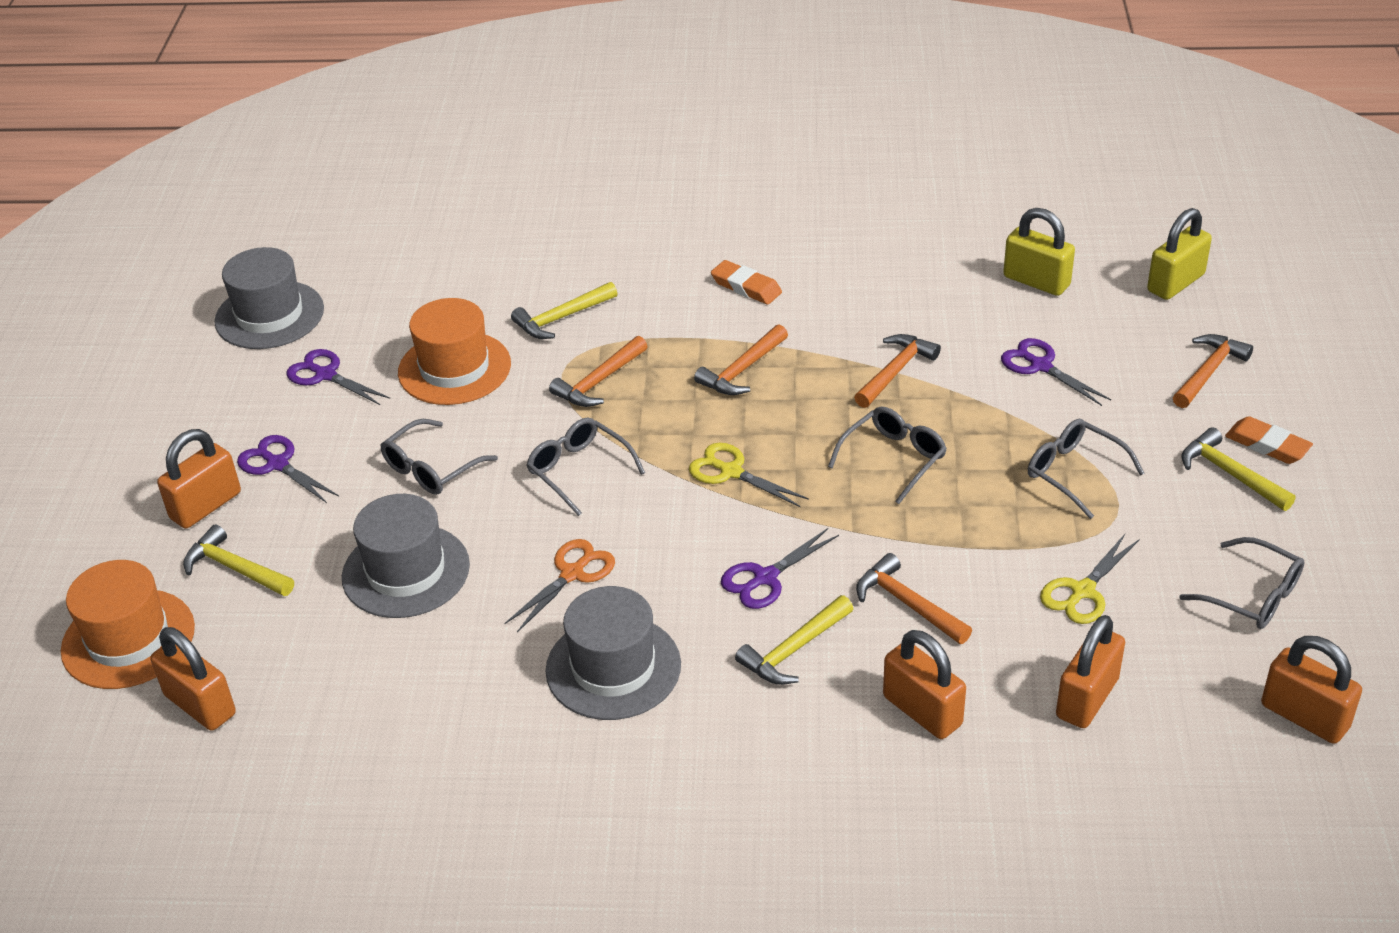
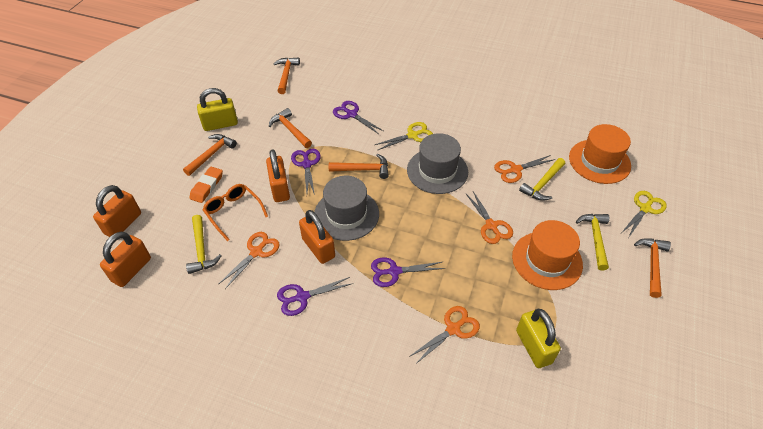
grey glasses: [380,419,498,495] [526,418,645,516] [828,407,947,504] [1028,419,1144,519] [1179,537,1305,629] = 5 -> none = 0
grey hat: [214,247,324,349] [342,494,470,618] [546,586,681,720] = 3 -> [314,176,379,241] [407,133,468,194] = 2
orange eraser: [711,260,782,305] [1225,416,1313,464] = 2 -> [189,167,223,203] = 1
orange glasses: none = 0 -> [203,184,268,241] = 1
orange padlock: [151,627,236,731] [157,429,241,529] [883,630,966,739] [1056,615,1125,728] [1261,636,1362,744] = 5 -> [93,185,141,237] [100,232,151,287] [266,149,290,202] [299,210,335,264] = 4
orange scissors: [505,539,615,632] = 1 -> [219,232,280,289] [409,306,480,364] [465,191,513,244] [494,155,556,183] = 4
yellow hammer: [183,524,294,596] [511,282,618,339] [735,595,853,685] [1182,427,1296,511] = 4 -> [186,215,222,274] [519,158,565,201] [576,214,610,270] = 3

